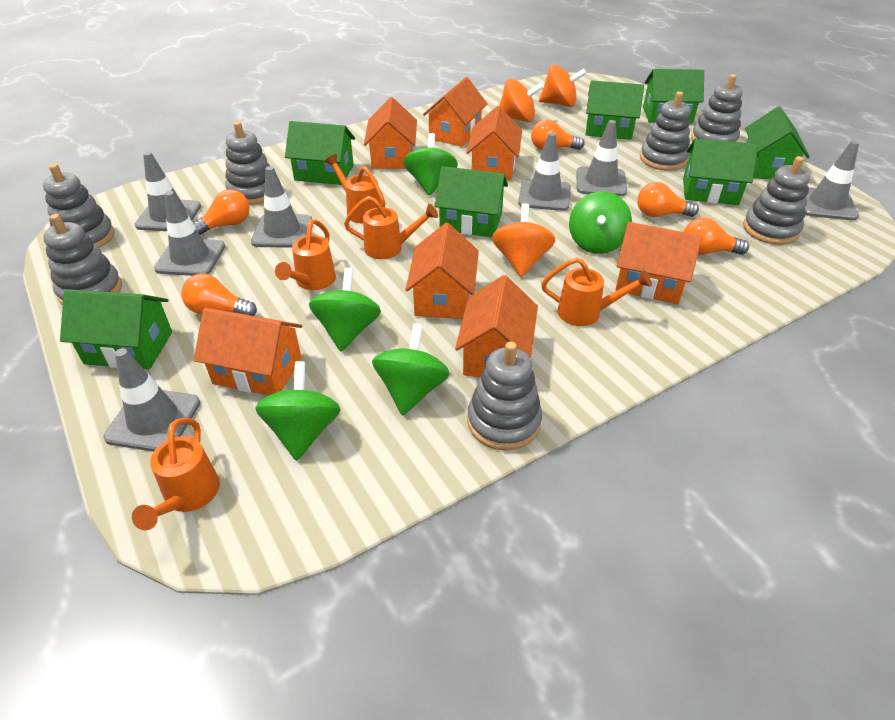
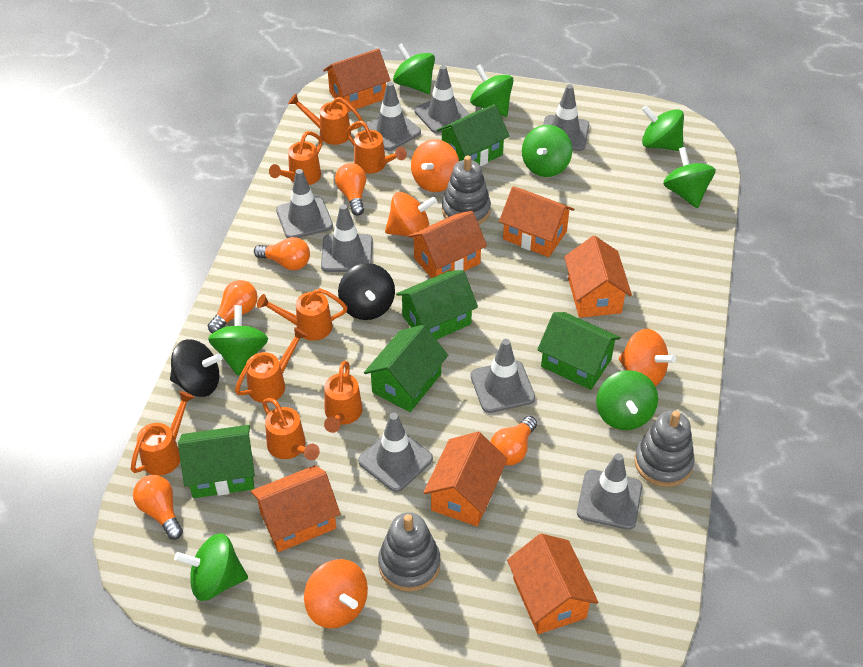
black spinning top: none = 0 -> [170,339,223,397] [338,263,395,320] = 2
green house: [60,289,172,369] [285,121,355,185] [434,166,508,237] [586,81,644,140] [643,69,704,124] [683,138,758,205] [745,106,810,179] = 7 -> [178,425,255,498] [364,325,448,412] [396,270,478,340] [437,104,510,166] [537,312,621,390] = 5
green spinning top: [255,361,341,461] [309,268,381,351] [372,323,450,415] [404,133,458,196] [569,191,632,254] = 5 -> [174,533,248,601] [208,305,268,376] [393,43,435,94] [470,64,514,117] [522,125,572,177] [596,370,658,430] [642,105,684,151] [663,147,716,208] = 8
grey stacking toy: [43,164,114,248] [43,214,122,305] [225,121,270,205] [467,342,542,451] [640,91,690,171] [691,74,743,142] [743,156,810,245] = 7 -> [378,512,440,592] [442,156,491,225] [634,411,694,487] = 3
grey traffic cone: [103,348,200,452] [134,152,201,231] [154,191,225,276] [251,166,312,248] [518,132,571,211] [576,120,627,196] [805,141,859,220] = 7 -> [276,169,333,238] [321,204,373,272] [358,413,433,492] [362,82,421,151] [415,65,470,134] [471,339,535,413] [543,84,589,151] [577,453,642,530] = 8
orange spinning top: [492,203,555,277] [499,79,544,122] [539,65,587,107] = 3 -> [304,559,368,629] [385,192,437,238] [411,139,459,192] [619,329,676,386] = 4
orange watering can: [132,418,220,530] [275,219,336,290] [324,154,386,223] [344,196,438,259] [541,257,652,326] = 5 -> [131,391,194,476] [235,327,308,403] [257,288,348,341] [262,398,320,460] [269,131,323,185] [288,94,363,145] [324,361,363,433] [346,121,407,174] = 8

